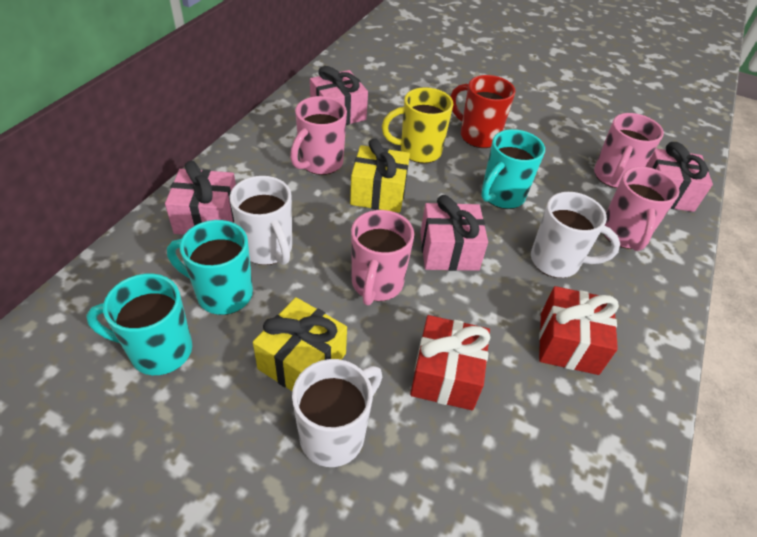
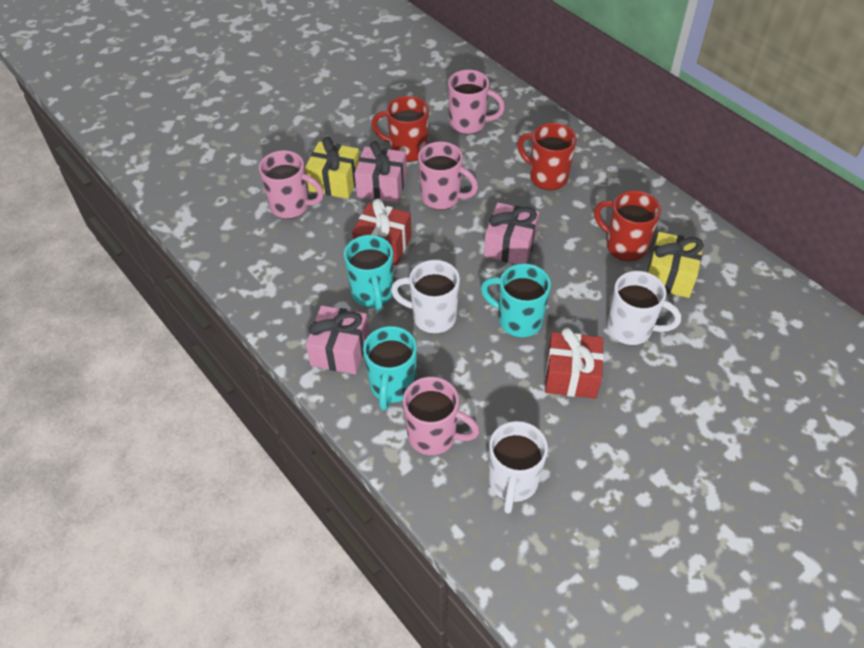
pink gift: [165,161,236,235] [310,66,368,125] [420,195,488,271] [645,142,713,212] = 4 -> [306,305,369,374] [354,141,407,203] [484,203,539,264] = 3
red mug: [450,75,516,148] = 1 -> [371,96,429,162] [517,123,577,190] [594,191,661,261] = 3
yellow mug: [382,87,453,163] = 1 -> none = 0

